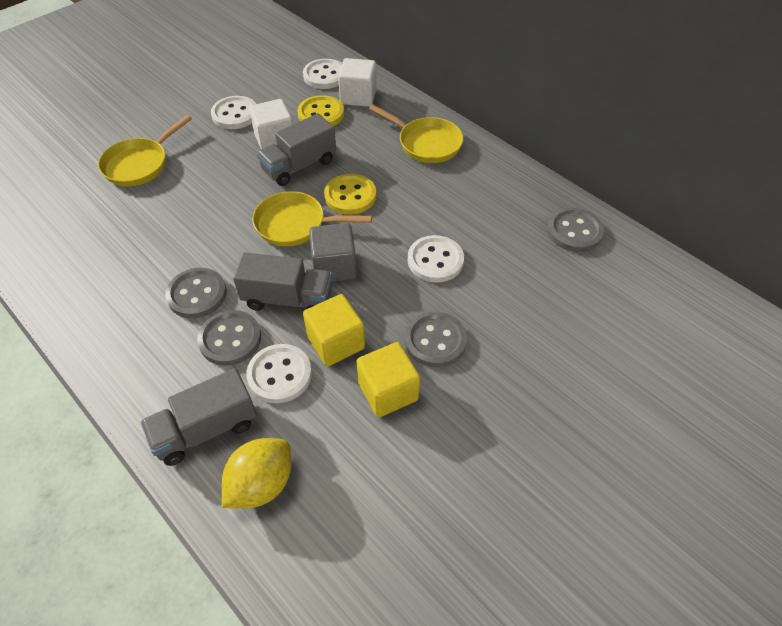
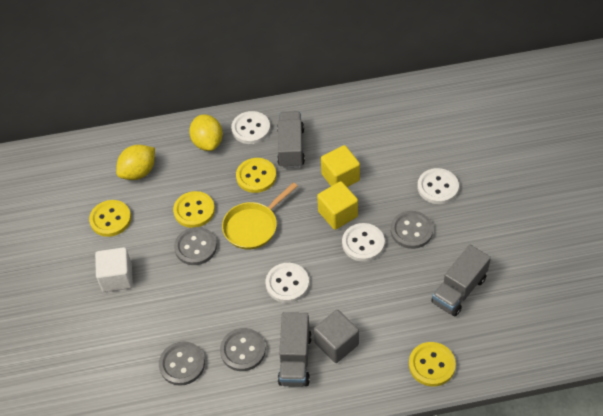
white cube: [249,99,293,149] [338,58,377,107] = 2 -> [95,247,133,292] = 1
yellow button: [298,95,344,126] [324,174,376,215] = 2 -> [89,200,131,237] [173,191,215,228] [236,158,276,193] [409,342,456,387] = 4
yellow lemon: [222,438,291,508] = 1 -> [116,145,155,180] [189,114,223,151] = 2
yellow pan: [98,115,192,186] [252,191,372,246] [369,105,463,163] = 3 -> [222,182,297,250] = 1

